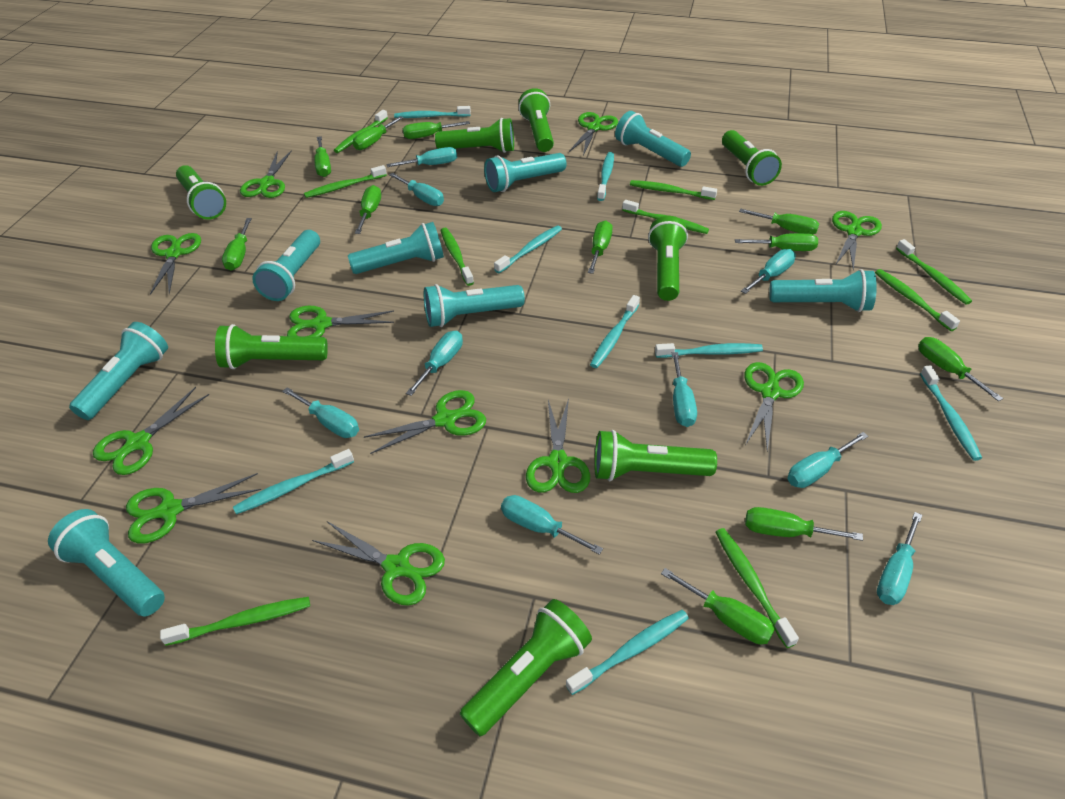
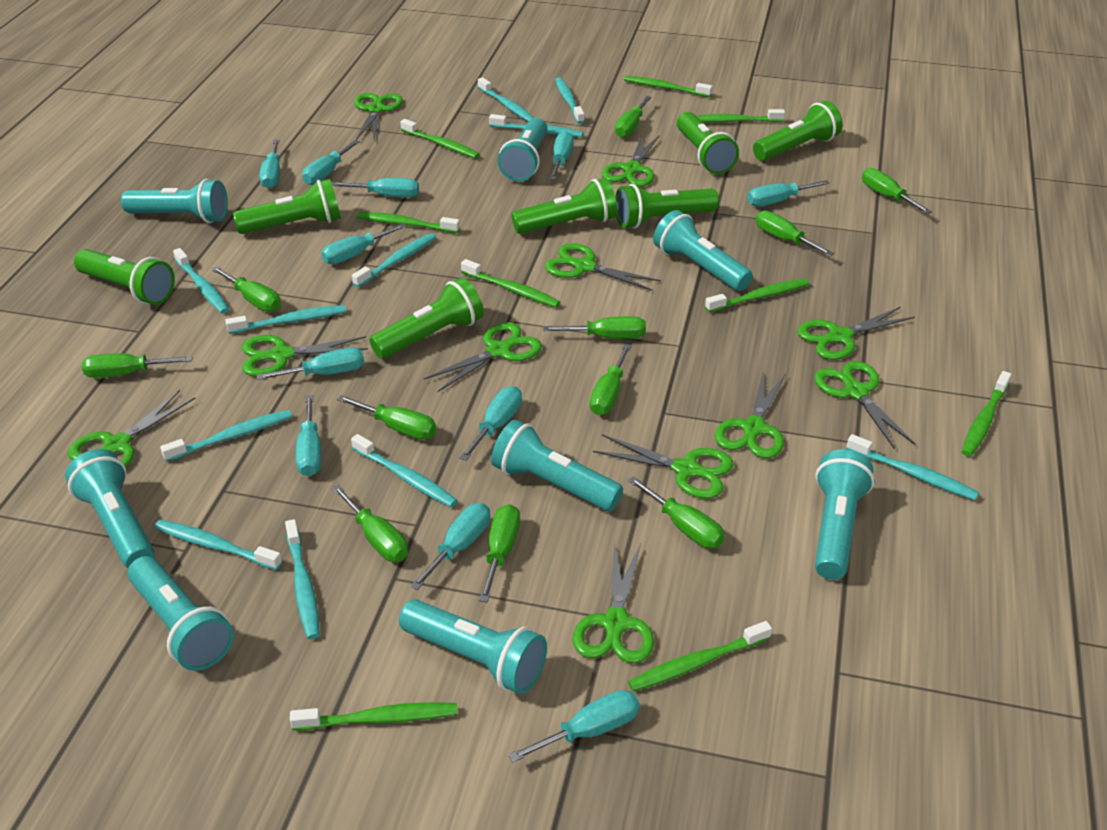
green flashlight: [176,165,226,219] [215,324,328,369] [435,118,514,153] [460,599,592,736] [519,88,554,152] [594,430,717,481] [648,216,688,301] [722,130,782,186] = 8 -> [74,249,175,305] [233,179,341,234] [370,278,484,359] [512,178,617,234] [615,184,719,228] [677,112,739,174] [753,101,843,161] = 7
turquoise screwdriver: [282,387,359,438] [386,147,457,167] [389,173,444,206] [406,331,463,396] [501,495,603,555] [672,352,697,427] [741,249,796,294] [787,432,868,488] [877,512,922,605] = 9 -> [256,348,364,380] [259,139,280,189] [296,395,321,476] [302,140,360,185] [321,223,406,264] [332,178,419,197] [410,503,490,590] [460,386,522,461] [508,690,640,762] [550,131,574,180] [748,180,830,206] = 11
turquoise toothbrush: [233,449,354,514] [394,106,471,118] [494,226,562,273] [566,610,689,695] [590,295,640,368] [597,152,614,201] [655,343,763,358] [920,365,982,461] = 8 -> [154,520,282,570] [160,410,292,462] [173,248,229,313] [225,305,346,334] [285,519,320,639] [351,434,458,507] [352,233,436,288] [478,77,534,122] [489,114,583,137] [555,77,585,124] [846,434,979,500] = 11

